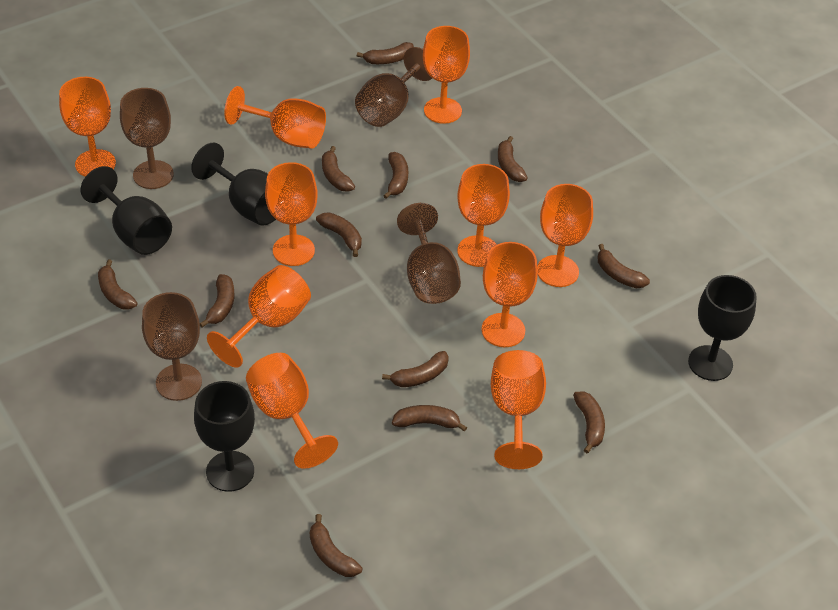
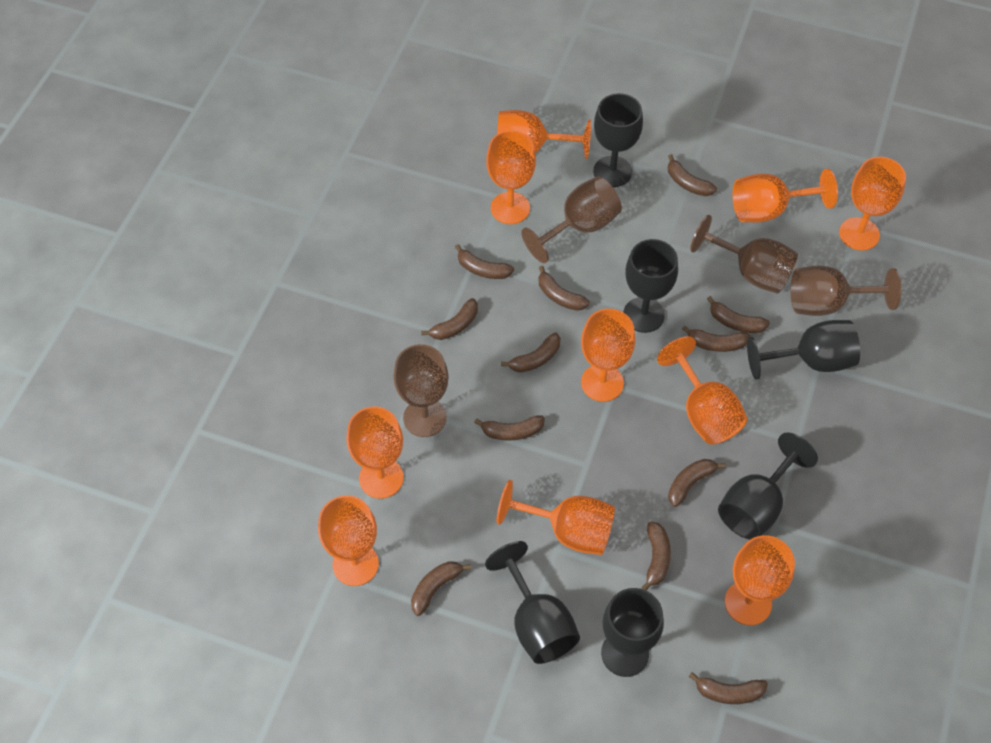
black goblet: [81,166,172,255] [191,142,276,226] [194,381,255,492] [688,275,757,381] = 4 -> [485,541,580,664] [593,93,643,187] [601,588,664,677] [623,239,678,333] [718,433,818,540] [747,320,860,380] = 6

